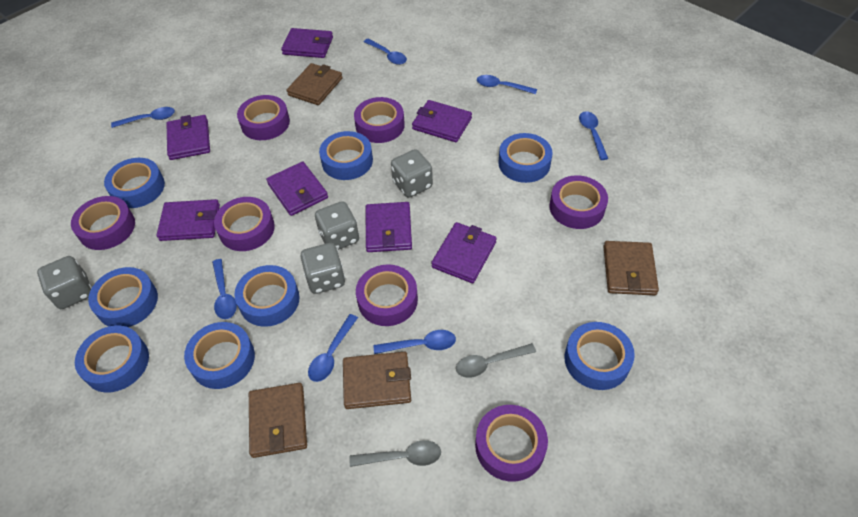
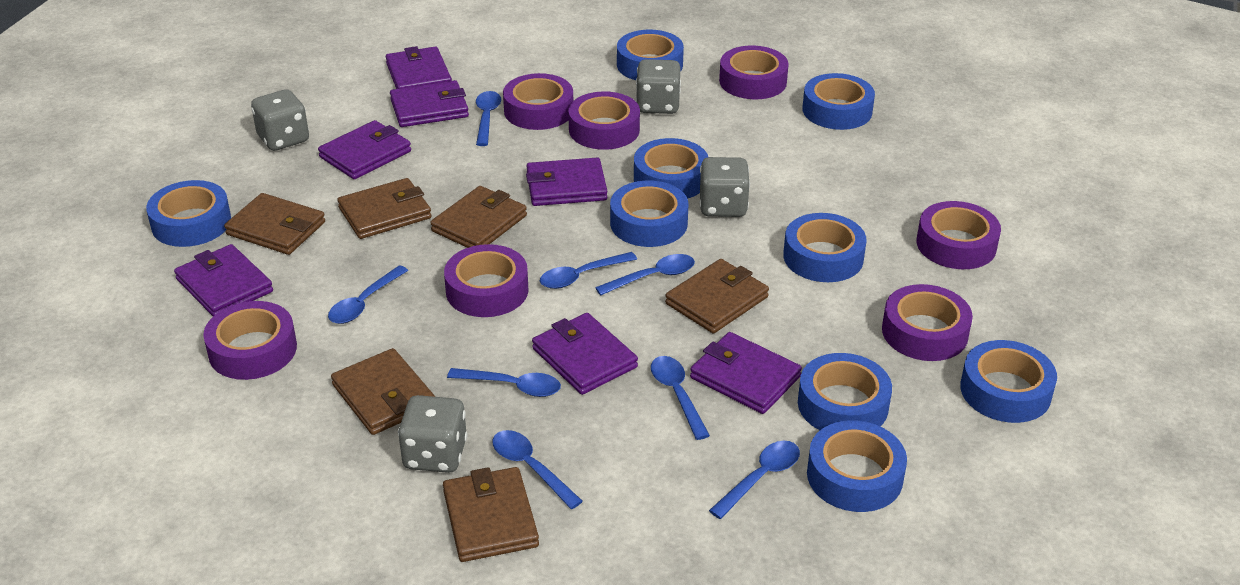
blue spoon: [111,107,175,128] [212,259,237,319] [308,314,358,382] [364,39,407,65] [373,330,456,354] [477,75,537,94] [579,111,608,160] = 7 -> [328,265,409,324] [447,368,561,397] [476,91,501,146] [492,430,583,509] [540,252,637,289] [595,254,695,296] [651,356,710,440] [709,441,800,519] = 8
blue tape: [75,325,149,392] [88,267,158,327] [104,158,165,208] [184,322,255,389] [234,265,300,327] [319,131,373,180] [498,133,553,183] [564,322,635,390] = 8 -> [146,180,231,247] [610,181,688,247] [617,30,684,80] [634,138,708,199] [783,213,867,282] [798,353,892,430] [802,73,875,130] [807,420,907,512] [960,340,1057,423] = 9
brown wallet: [249,383,307,458] [287,63,343,105] [343,352,411,409] [603,241,659,295] = 4 -> [224,193,325,255] [331,348,435,435] [337,178,431,239] [430,186,527,248] [443,467,539,562] [665,259,769,333] = 6
grey spoon: [349,440,441,467] [456,343,536,378] = 2 -> none = 0

